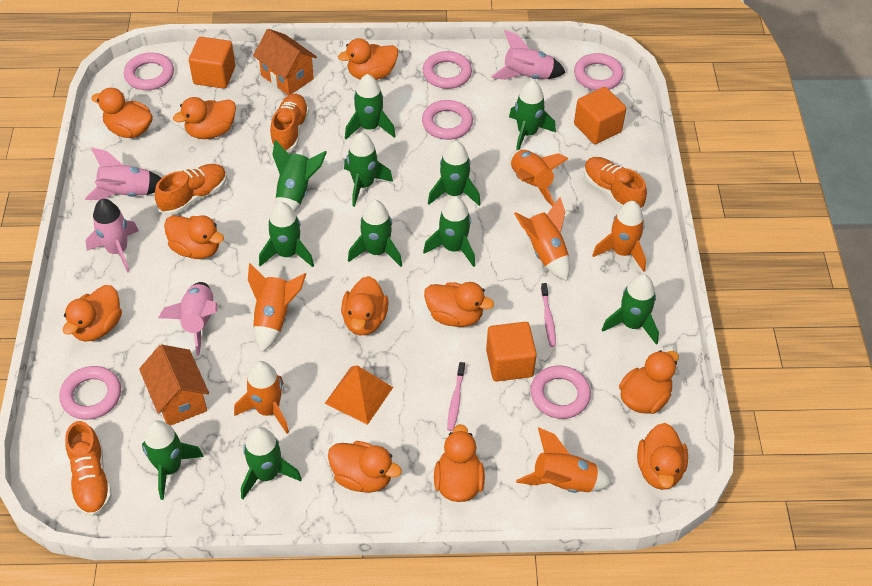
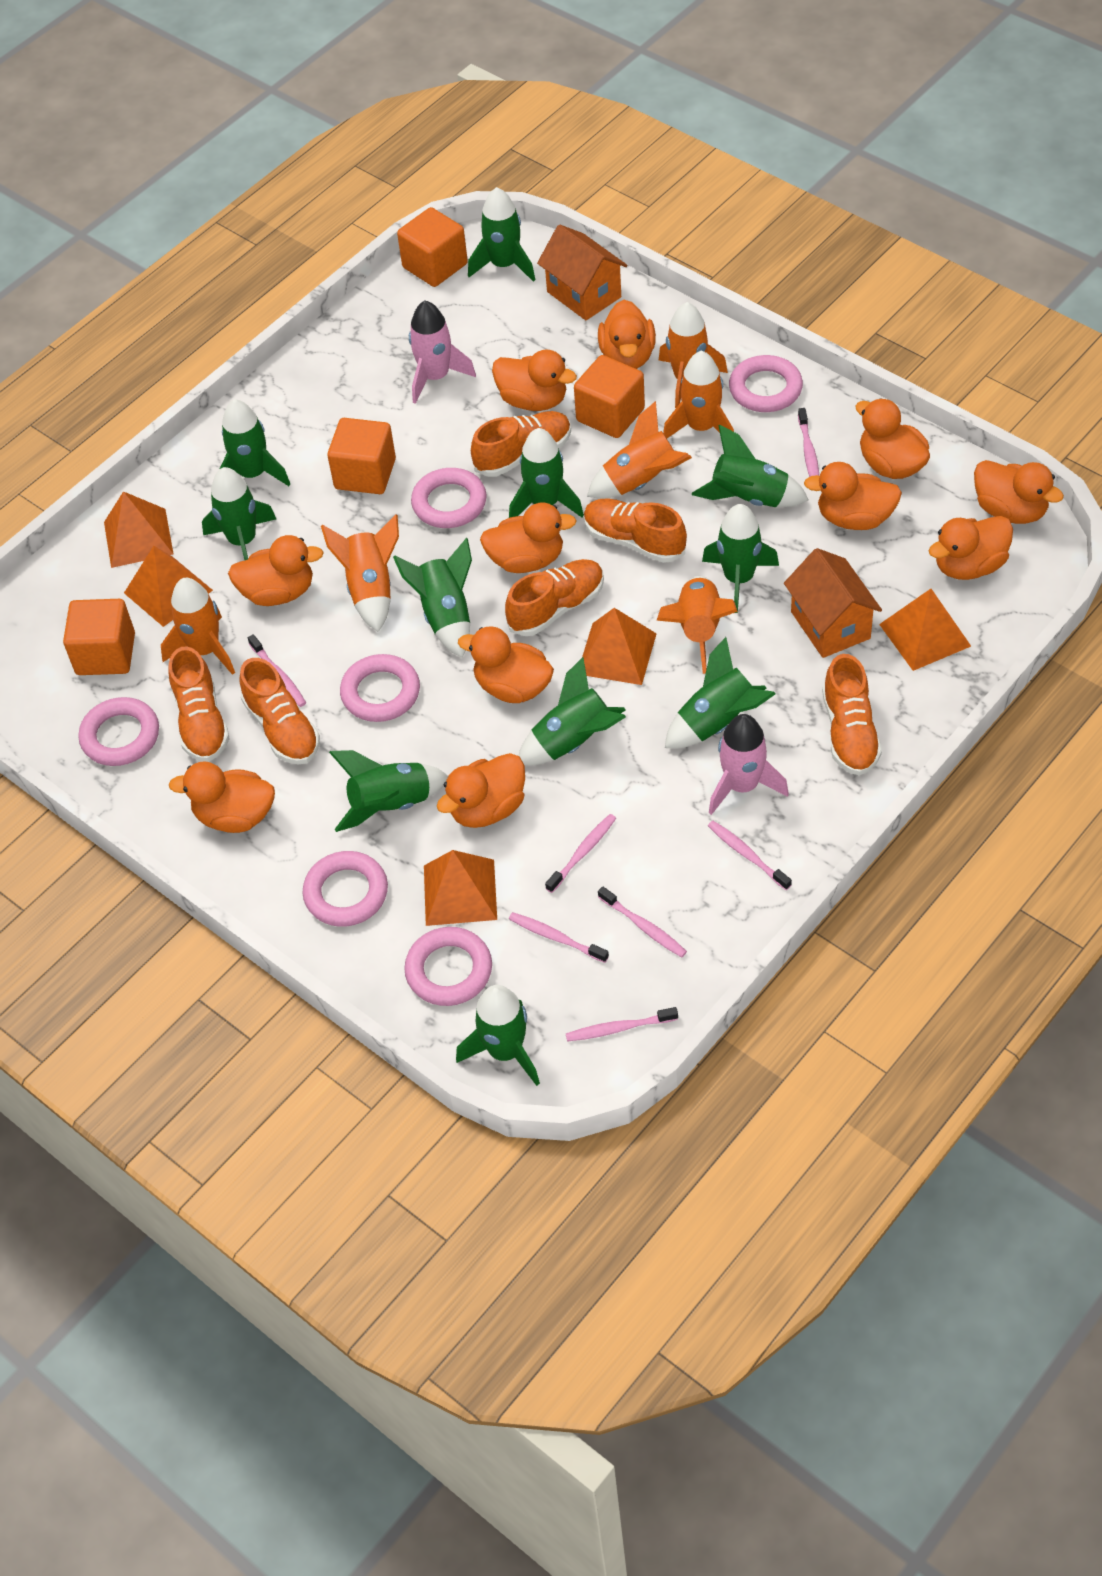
orange cube: [189,37,235,89] [486,322,537,381] [574,87,626,144] = 3 -> [63,599,135,675] [327,418,396,494] [397,207,468,287] [574,355,645,438] = 4
orange pyramid: [325,365,393,425] = 1 -> [104,491,174,568] [124,546,213,627] [424,850,497,926] [582,608,657,685] [879,589,971,671] = 5
orange shoe: [65,421,112,516] [155,164,227,215] [270,94,309,152] [584,157,647,210] = 4 -> [168,646,230,762] [239,658,320,764] [471,411,571,477] [505,559,604,636] [584,498,687,563] [822,654,882,775] = 6
pink rocket: [85,147,161,200] [86,199,139,273] [158,282,218,356] [491,30,566,80] = 4 -> [409,301,476,404] [709,714,789,815] = 2
pink toothbrush: [447,362,465,431] [541,283,556,347] = 2 -> [248,634,306,707] [509,912,609,963] [545,814,616,893] [566,1007,678,1042] [598,886,687,957] [708,821,792,890] [798,408,819,477] = 7

